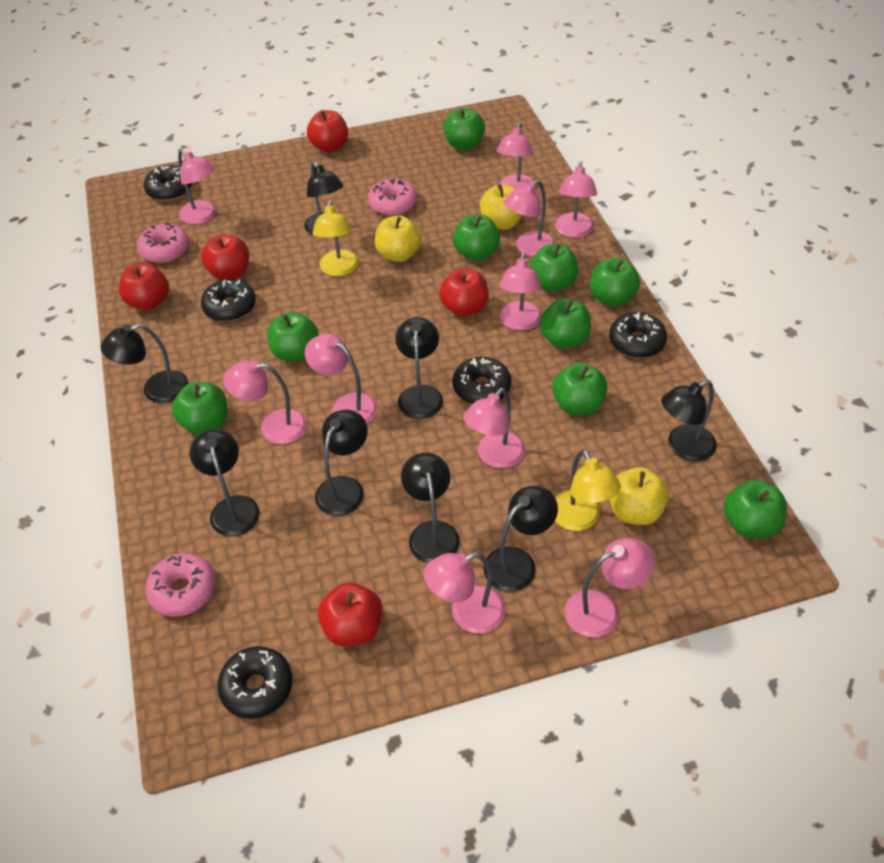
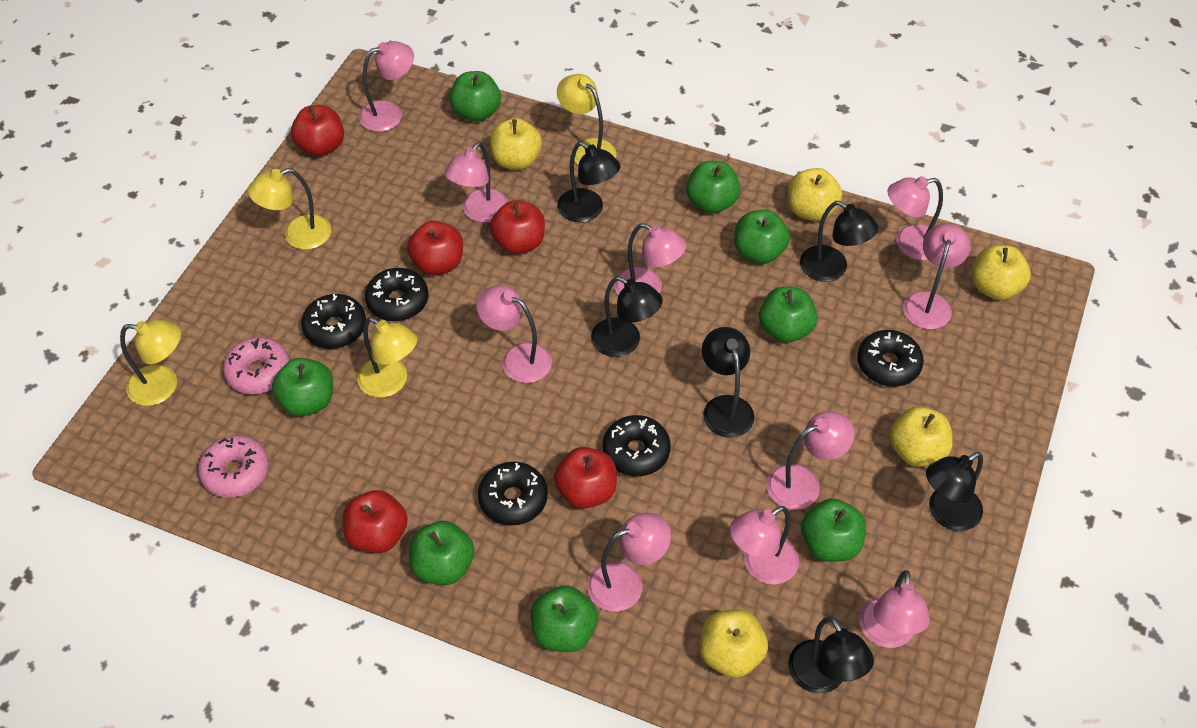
black lamp: [100,324,188,403] [189,429,260,537] [304,161,343,236] [315,410,368,516] [395,317,443,419] [401,452,460,563] [483,486,558,592] [661,380,717,462] = 8 -> [557,142,620,222] [591,276,663,357] [702,327,754,438] [788,617,874,693] [800,201,878,282] [926,452,983,531] = 6
green apple: [172,382,228,435] [267,312,318,361] [443,107,485,150] [453,214,500,261] [530,244,578,291] [540,298,591,349] [552,362,607,415] [590,258,640,306] [724,480,787,538] = 9 -> [272,358,333,416] [409,521,474,585] [449,71,501,122] [530,585,598,652] [686,161,741,213] [734,210,790,264] [759,287,817,343] [801,498,866,562] = 8
pink donut: [137,223,189,263] [145,553,216,617] [368,178,417,216] = 3 -> [198,435,269,498] [223,337,290,394] = 2
yellow apple: [375,216,422,262] [480,184,523,230] [609,467,669,525] = 3 -> [490,118,542,170] [700,610,768,678] [788,168,842,221] [890,407,953,467] [972,245,1031,300] = 5
yellow lamp: [313,200,359,276] [555,450,621,531] = 2 -> [120,320,181,406] [248,168,331,250] [357,317,417,398] [557,74,617,165] = 4

